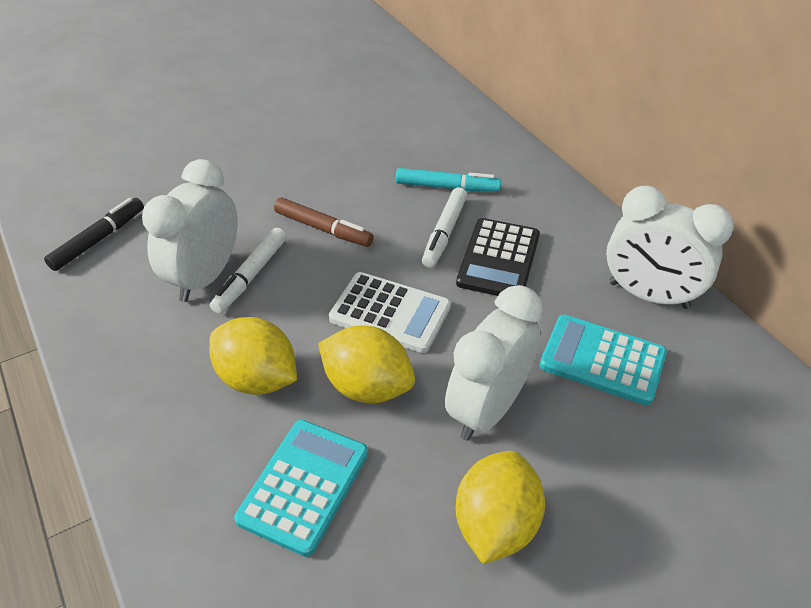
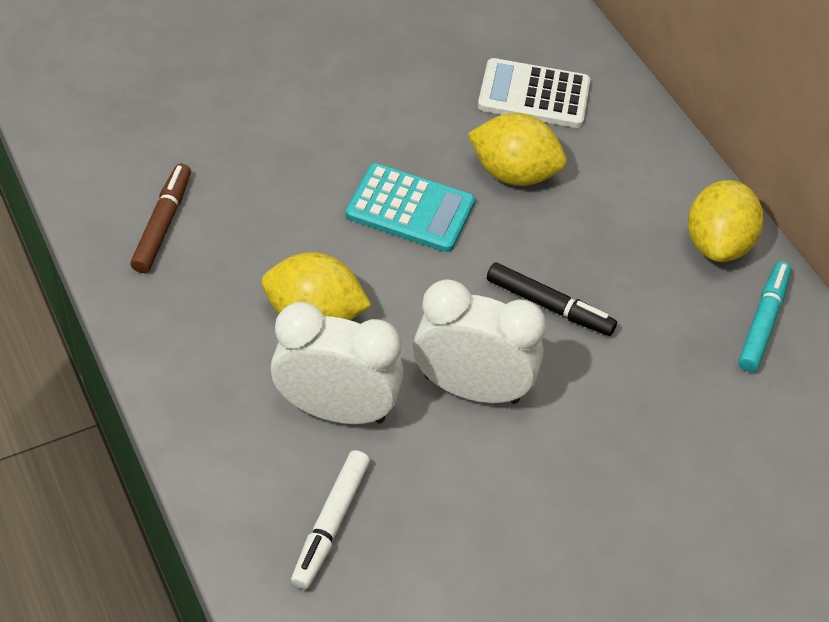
black calculator: [456,218,540,296] = 1 -> none = 0
turquoise calculator: [234,420,368,557] [540,315,667,405] = 2 -> [345,163,475,252] = 1
white clock: [142,159,237,302] [445,285,543,441] [606,186,734,309] = 3 -> [271,302,404,424] [413,279,546,404] = 2
white marker: [210,228,287,314] [422,187,467,268] = 2 -> [291,450,370,589] = 1

